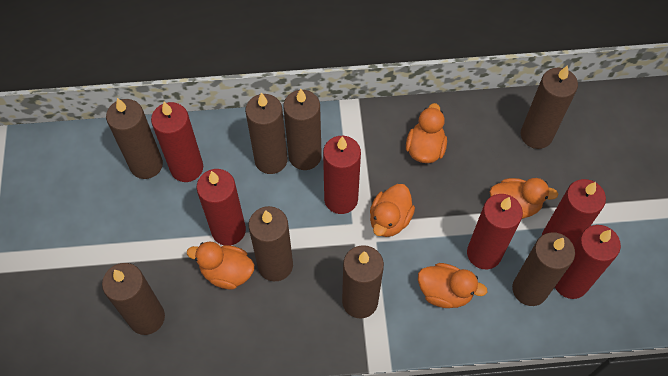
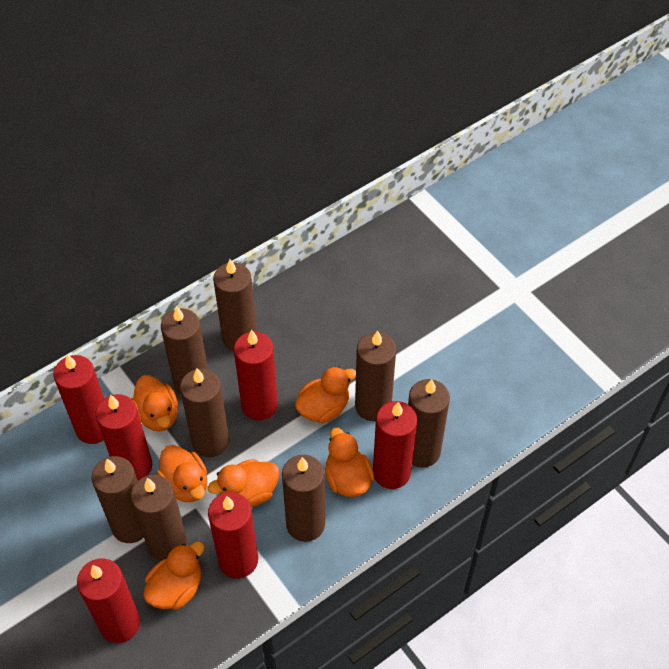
orange duck: [187,242,254,289] [370,184,415,237] [406,103,447,163] [418,263,487,308] [490,178,558,219] = 5 -> [131,375,178,432] [143,542,205,609] [156,445,207,502] [208,459,279,507] [295,367,356,423] [325,428,374,497] = 6

